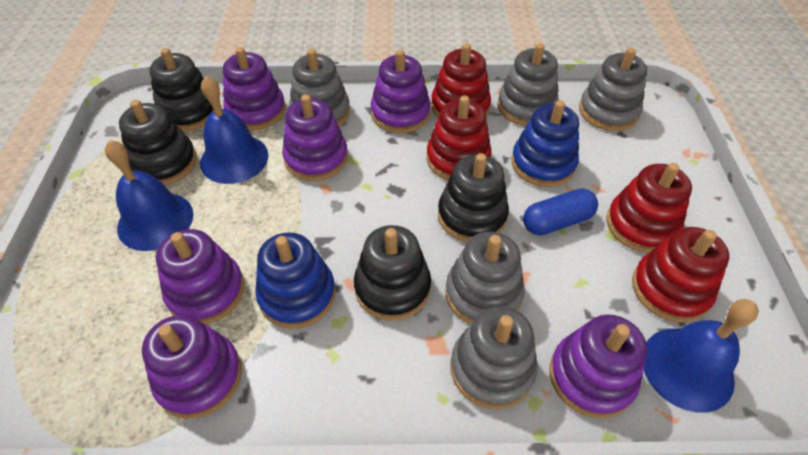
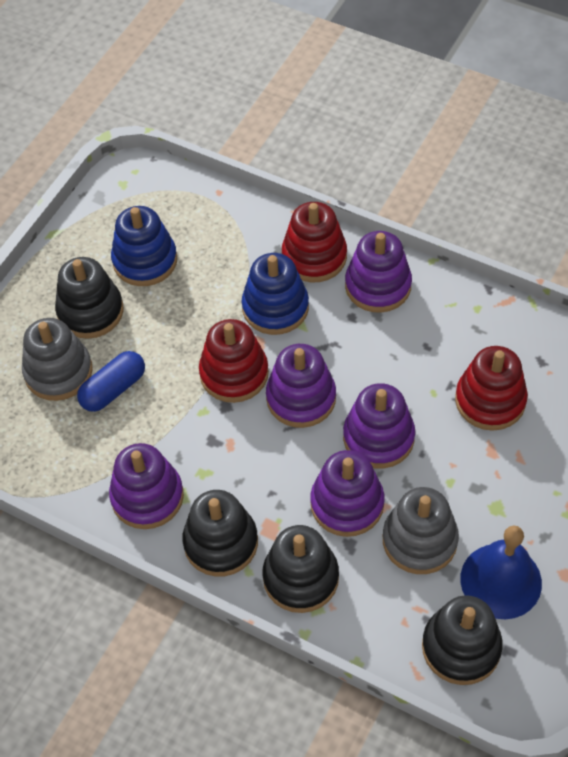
blue bell: [105,140,193,251] [200,76,268,184] [644,299,759,413] = 3 -> [460,525,542,619] = 1
grey stacking toy: [289,49,350,126] [445,232,525,324] [451,306,538,409] [497,43,559,126] [579,48,647,131] = 5 -> [22,318,93,401] [383,487,459,574] = 2
purple stacking toy: [142,315,242,419] [156,229,245,324] [223,47,286,131] [282,94,348,181] [370,50,431,133] [550,315,647,419] = 6 -> [109,443,184,529] [266,344,336,428] [310,450,385,537] [343,383,415,469] [345,231,412,313] = 5
red stacking toy: [427,95,492,180] [431,43,491,118] [607,163,692,253] [632,227,729,323] = 4 -> [199,319,269,403] [282,202,347,283] [455,346,528,431] = 3

